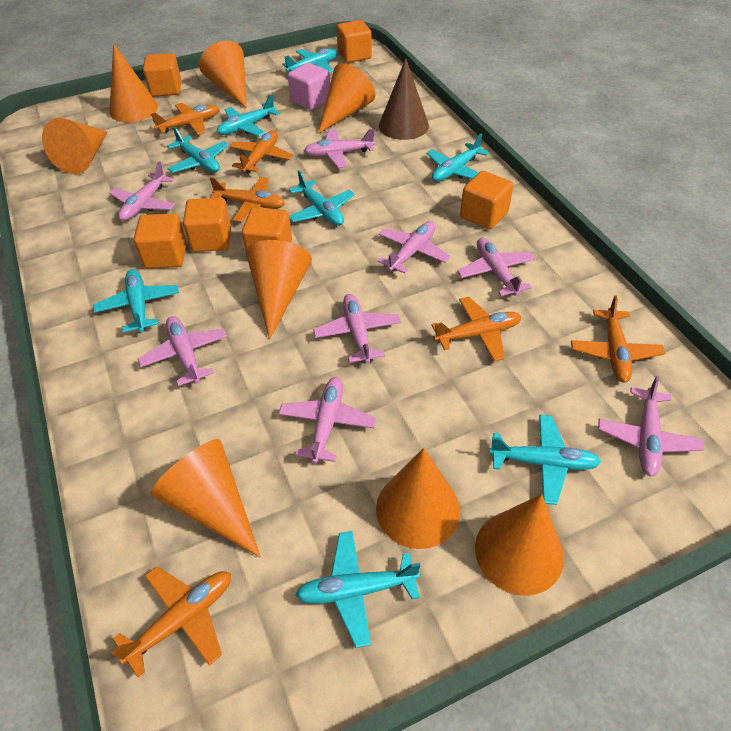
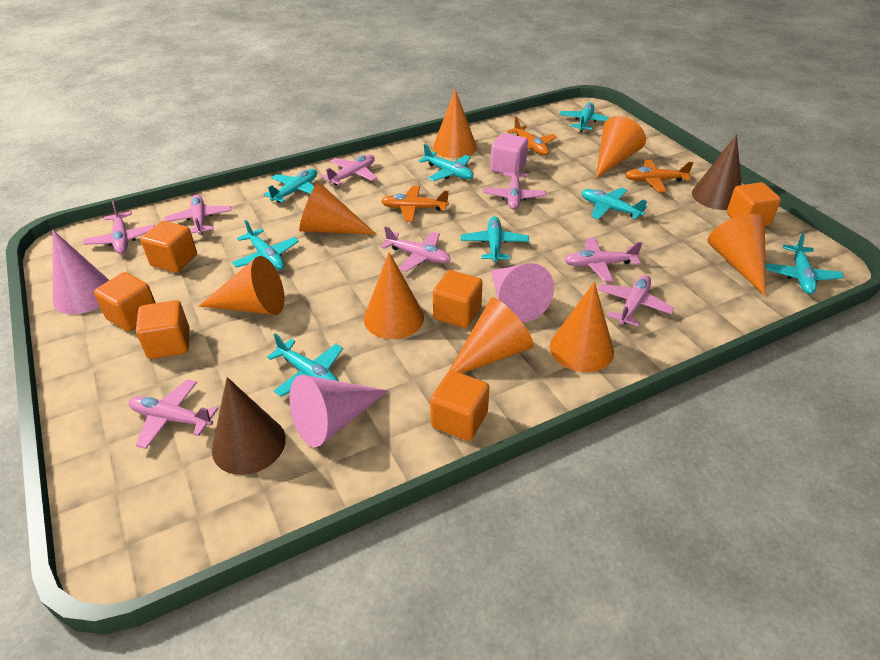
brown cone: [379,58,429,140] = 1 -> [212,377,286,475] [692,135,742,210] = 2
orange plane: [111,566,231,677] [151,103,219,135] [210,177,285,222] [229,130,293,173] [431,297,521,362] [571,295,665,382] = 6 -> [381,186,449,222] [507,117,557,156] [625,160,694,192] = 3
pink cone: none = 0 -> [52,230,109,314] [289,375,389,447] [491,263,554,323] = 3

